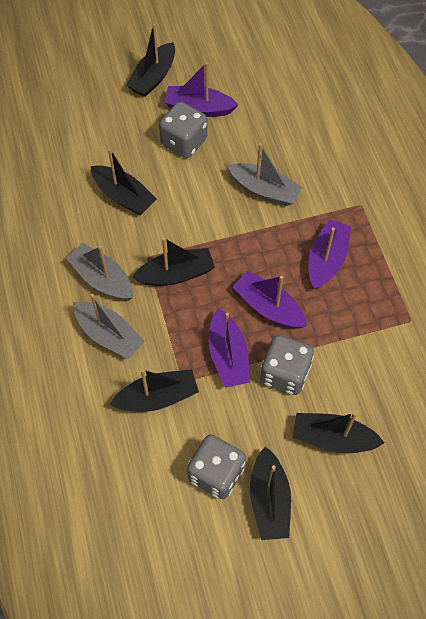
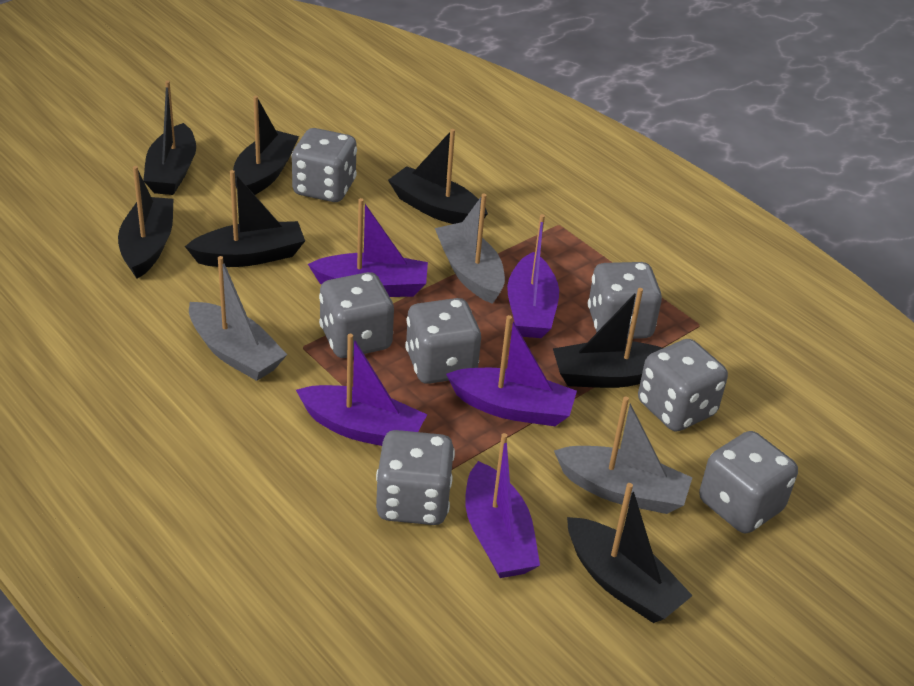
black boat: [91,148,157,215] [110,369,199,412] [126,24,175,97] [132,237,215,286] [250,446,291,540] [292,412,385,454] = 6 -> [118,166,173,278] [143,80,196,195] [185,170,305,267] [233,96,299,195] [388,129,488,224] [553,288,663,388] [567,483,693,623] = 7
grey dice: [159,101,207,158] [187,434,246,499] [260,335,314,395] = 3 -> [291,128,357,202] [319,272,394,358] [376,430,455,525] [405,298,481,384] [588,262,662,339] [638,339,728,432] [699,431,798,533] = 7
purple boat: [164,62,238,117] [208,308,250,388] [233,271,307,329] [308,219,351,289] = 4 -> [296,334,427,446] [308,198,428,297] [446,315,577,426] [465,433,540,578] [507,214,559,338] = 5

